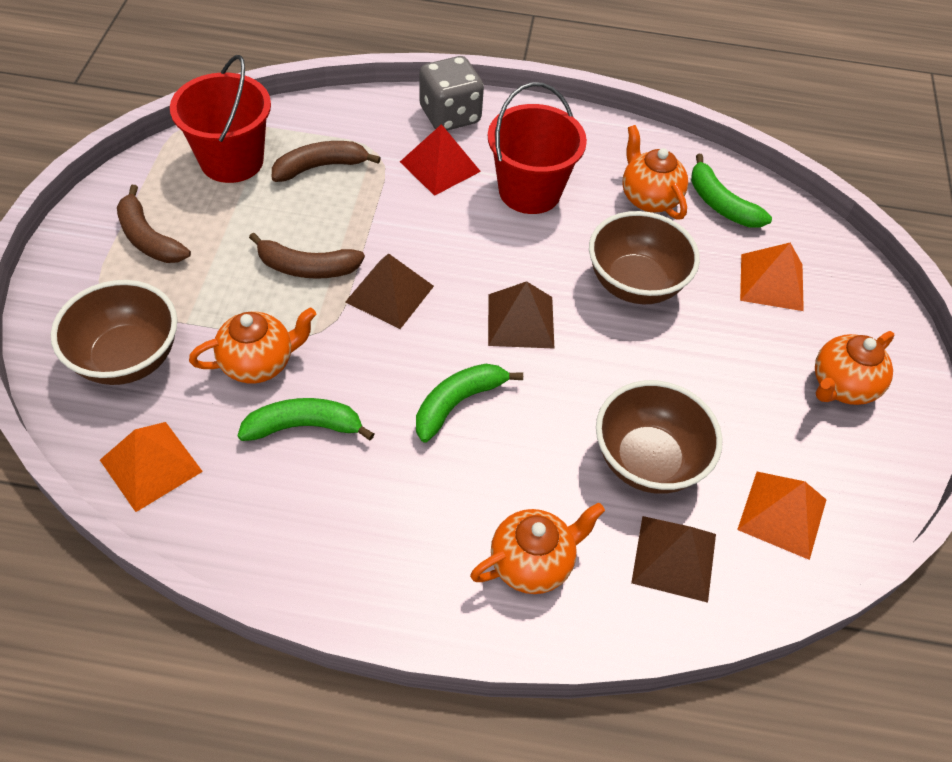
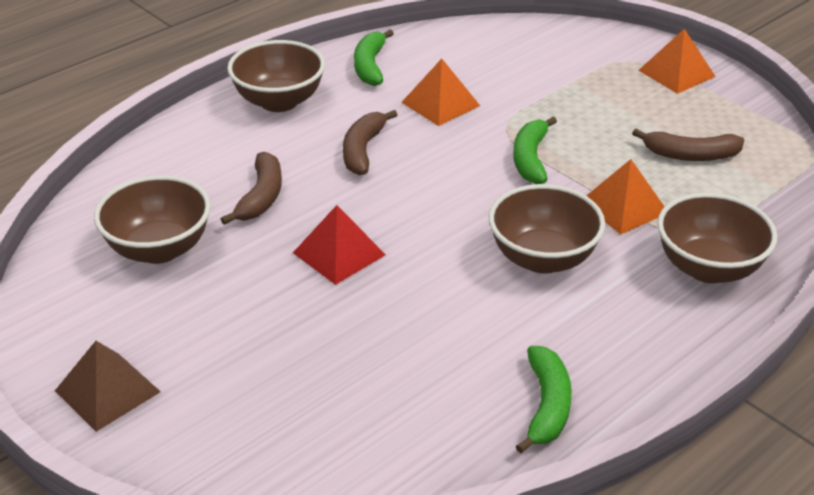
brown bowl: [51,280,177,385] [589,211,700,304] [596,380,722,494] = 3 -> [94,175,211,264] [227,40,325,112] [488,184,605,274] [657,193,777,283] = 4
brown pyramid: [345,253,434,329] [488,281,555,349] [631,516,716,603] = 3 -> [55,341,161,432] = 1
grey dice: [419,56,484,131] = 1 -> none = 0
orange teapot: [189,308,316,383] [470,502,605,594] [622,125,688,220] [815,331,895,405] = 4 -> none = 0
red bucket: [170,55,271,183] [488,82,587,214] = 2 -> none = 0

